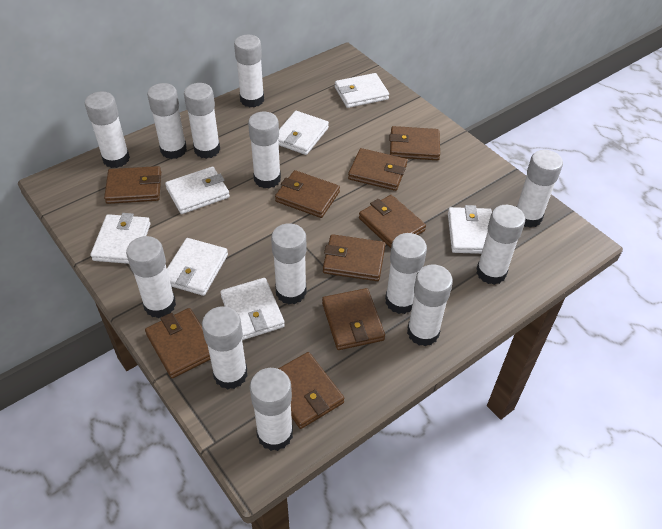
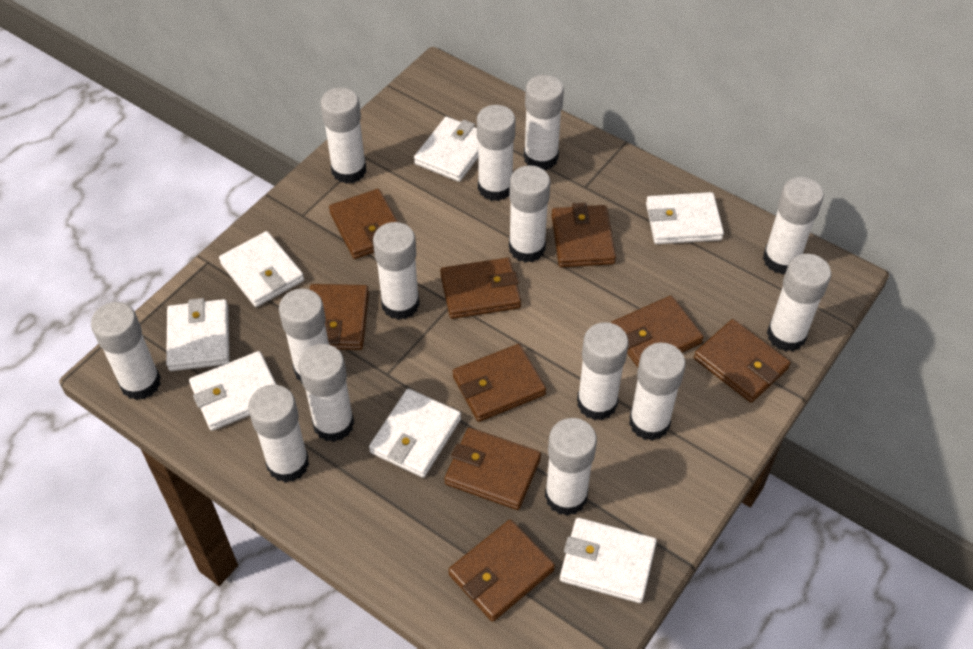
white glue stick: [85,91,130,168] [126,236,176,318] [147,83,187,159] [184,83,220,159] [202,306,247,390] [234,35,264,107] [248,112,281,189] [250,368,293,451] [271,223,307,304] [385,233,427,314] [407,264,453,346] [476,205,525,285] [516,150,563,228] = 13 -> [91,302,161,400] [248,385,309,483] [279,289,329,384] [299,344,354,442] [320,87,366,184] [373,222,420,320] [477,105,516,201] [509,165,550,263] [524,75,564,170] [545,418,597,516] [577,322,629,420] [629,343,686,441] [763,177,824,274] [767,254,831,352] = 14

